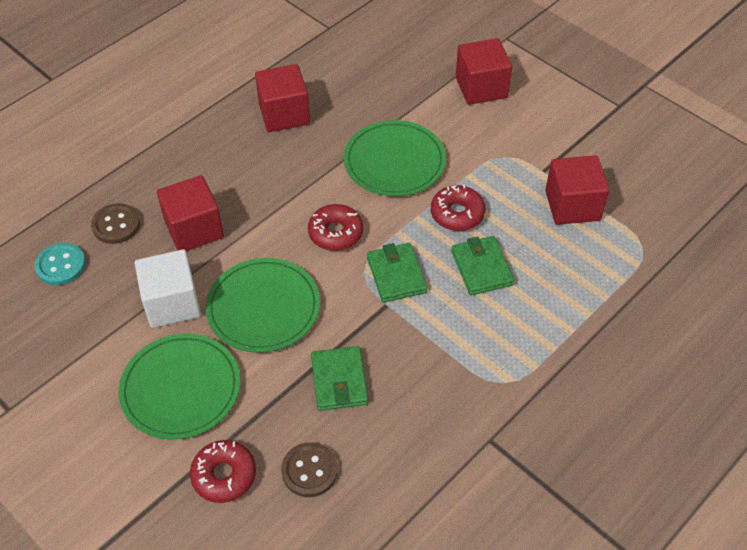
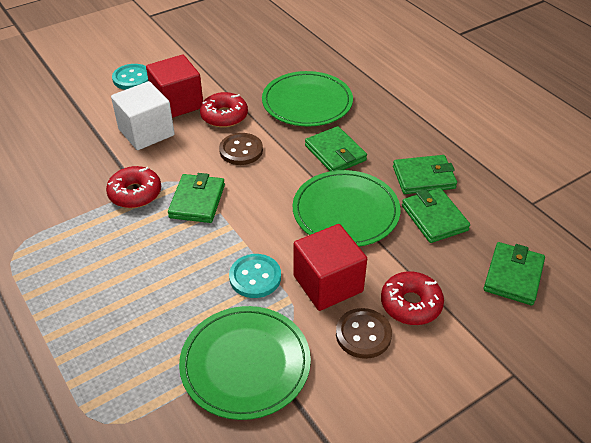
green wallet: [311,346,368,411] [367,243,427,303] [451,236,514,295] = 3 -> [168,173,225,223] [305,126,367,171] [393,155,457,194] [402,188,470,243] [484,242,545,305] = 5
red cube: [157,175,224,251] [255,64,310,132] [456,38,512,105] [545,155,609,225] = 4 -> [146,55,203,118] [294,224,367,311] = 2
turquoise button: [35,243,86,285] = 1 -> [112,64,148,90] [229,254,281,298] = 2

